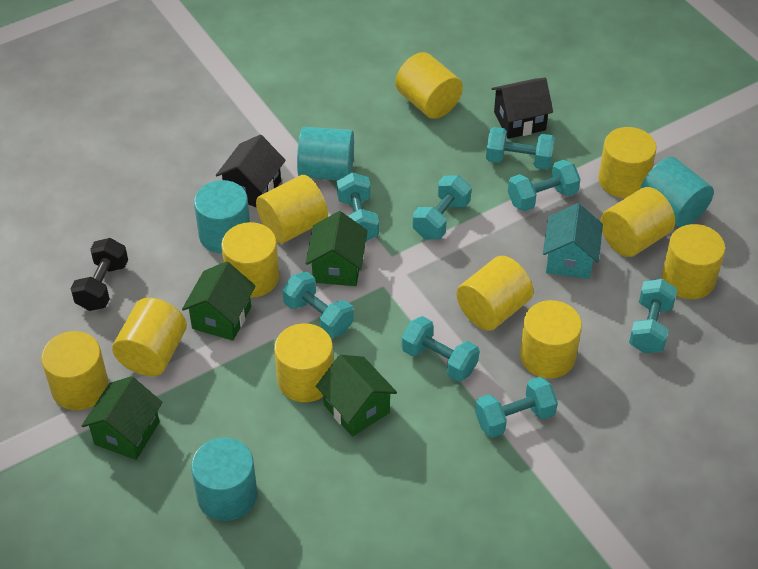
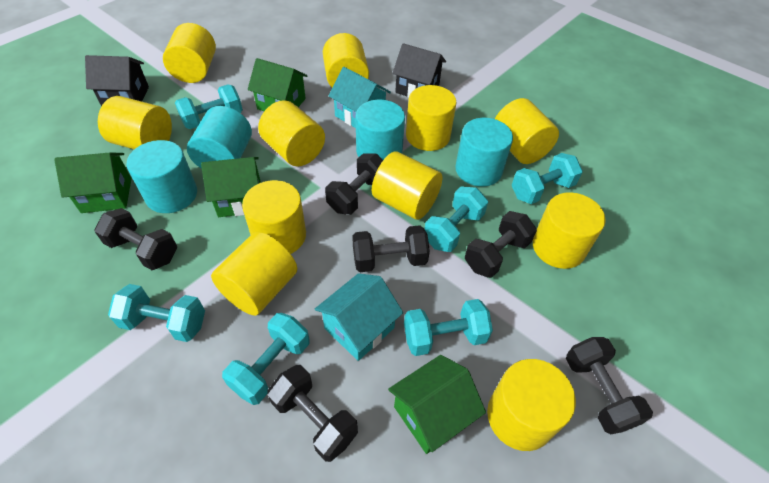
black dumbbell: [71,238,128,311] = 1 -> [94,208,177,270] [267,365,358,462] [325,154,383,215] [352,225,430,272] [465,211,537,278] [566,337,653,434] = 6
turquoise dumbbell: [282,272,354,338] [337,173,379,241] [402,316,479,382] [412,175,472,239] [475,377,558,438] [486,127,555,170] [508,160,580,211] [629,279,677,353] = 8 -> [108,284,205,342] [175,84,243,129] [222,313,309,405] [404,299,493,356] [424,186,488,252] [512,153,583,204] = 6
turquoise house: [543,203,603,279] = 1 -> [315,273,403,361] [329,67,391,128] = 2

